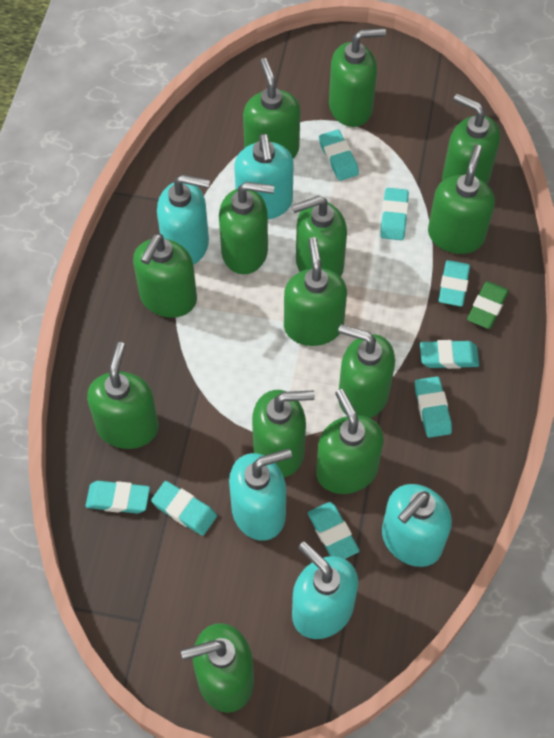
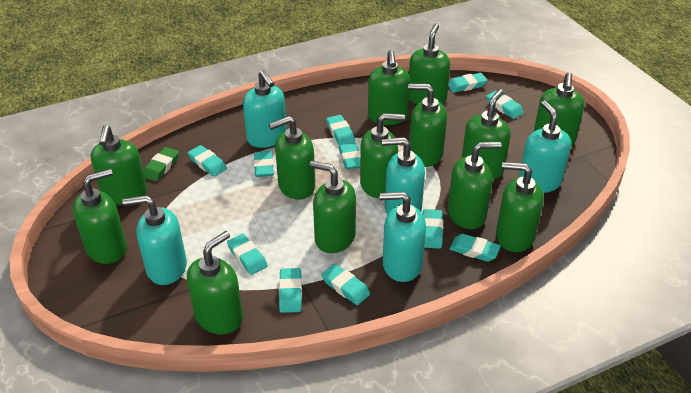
turquoise eraser: [85,481,150,513] [151,481,217,536] [308,502,360,559] [319,129,359,181] [380,188,409,240] [415,376,452,438] [420,340,479,369] [439,260,470,307] = 8 -> [188,145,227,177] [227,234,268,275] [254,151,274,177] [279,268,302,313] [321,264,370,305] [326,115,355,145] [338,143,360,169] [423,209,443,249] [448,73,487,93] [449,234,501,262] [486,91,524,119] = 11

